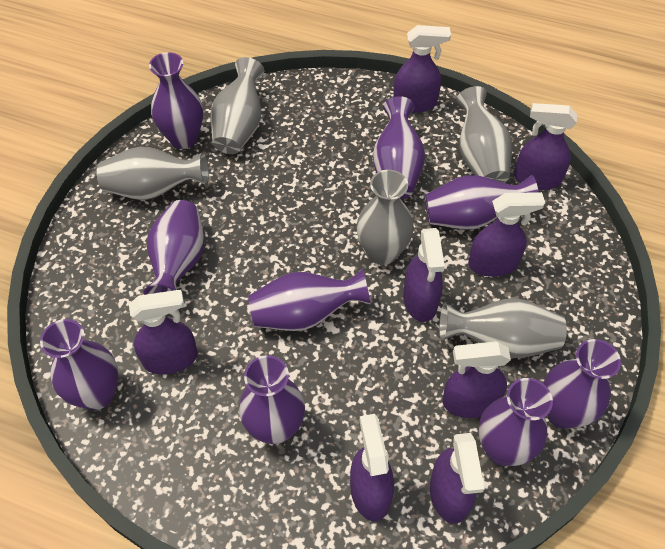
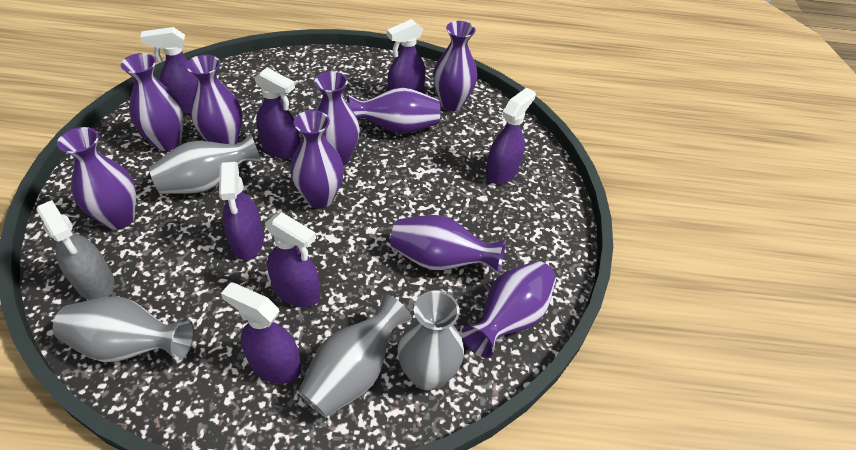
grey spray bottle: none = 0 -> [36,200,115,300] = 1
grey vase: [97,146,209,200] [210,57,264,154] [357,170,414,265] [439,298,567,358] [456,86,512,183] = 5 -> [53,297,194,362] [149,133,262,194] [298,294,412,417] [398,290,464,391] = 4
purple spray bottle: [129,290,198,375] [350,414,394,521] [393,25,451,113] [403,228,445,322] [430,433,484,524] [442,341,511,418] [468,192,545,277] [514,103,577,190] = 8 -> [140,27,198,114] [219,162,264,260] [221,282,301,384] [254,68,300,159] [265,212,320,307] [387,19,425,93] [486,87,536,184] = 7

